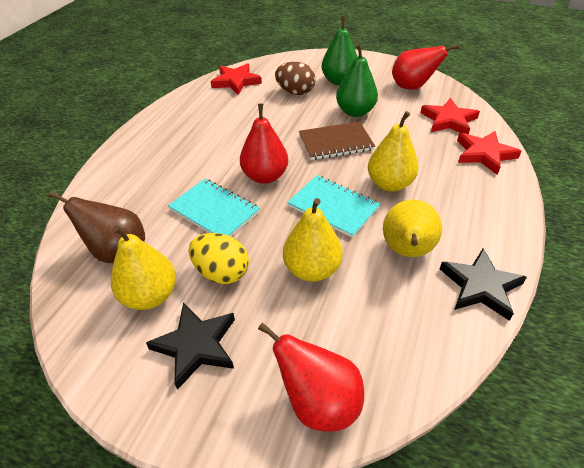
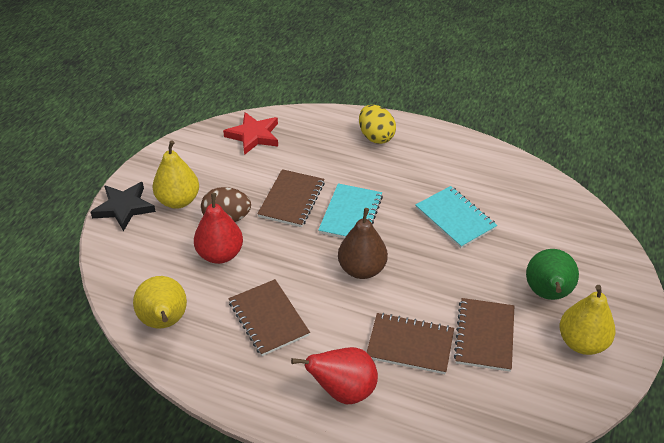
black star: [146,303,235,390] [440,248,527,321] = 2 -> [91,182,156,231] = 1
brown notebook: [299,121,375,160] = 1 -> [229,279,310,356] [257,169,325,227] [367,313,454,374] [454,298,514,372] = 4
green pear: [322,16,357,85] [336,44,378,117] = 2 -> [526,249,579,300] = 1
red pear: [240,103,288,184] [258,322,364,432] [392,44,459,90] = 3 -> [194,193,243,264] [291,347,378,404] = 2
red star: [211,63,262,95] [420,98,480,134] [457,131,522,175] = 3 -> [223,112,278,155] = 1
yellow pear: [111,225,176,310] [283,198,343,282] [368,111,419,191] [383,200,442,257] = 4 -> [133,276,187,329] [152,140,199,209] [559,285,615,355] = 3

